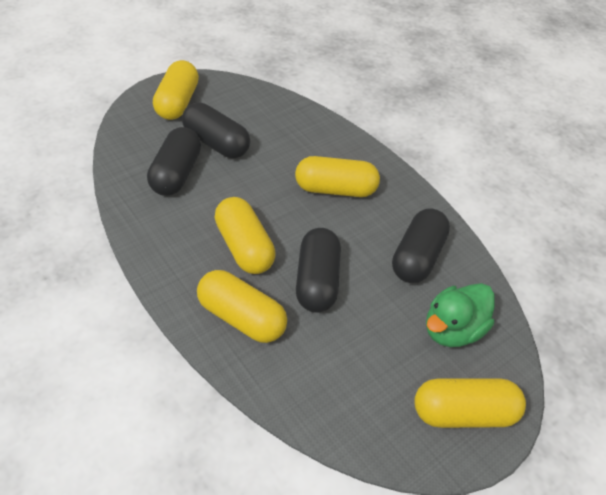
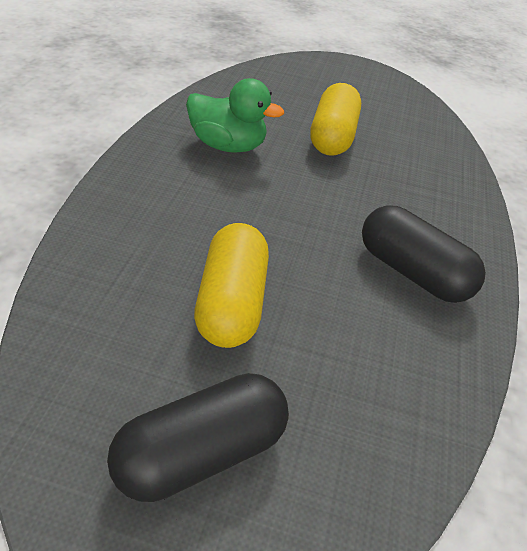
black capsule: [147,127,201,196] [182,103,250,158] [296,228,341,313] [392,208,450,283] = 4 -> [107,373,289,502] [362,205,486,303] = 2
yellow capsule: [153,60,199,120] [197,270,287,343] [214,197,276,274] [295,156,380,197] [414,378,526,428] = 5 -> [194,223,269,348] [310,83,361,156] = 2

